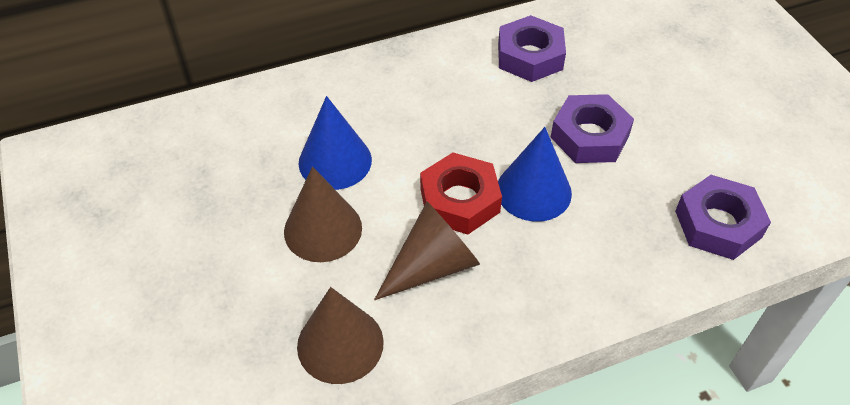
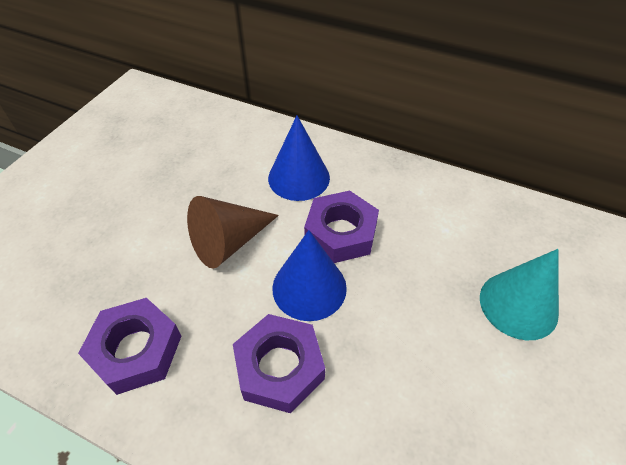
brown cone: [284,166,362,262] [297,287,384,384] [374,202,480,300] = 3 -> [187,196,279,269] = 1
red nut: [420,152,502,235] = 1 -> none = 0
turquoise cone: none = 0 -> [480,249,559,340] = 1

